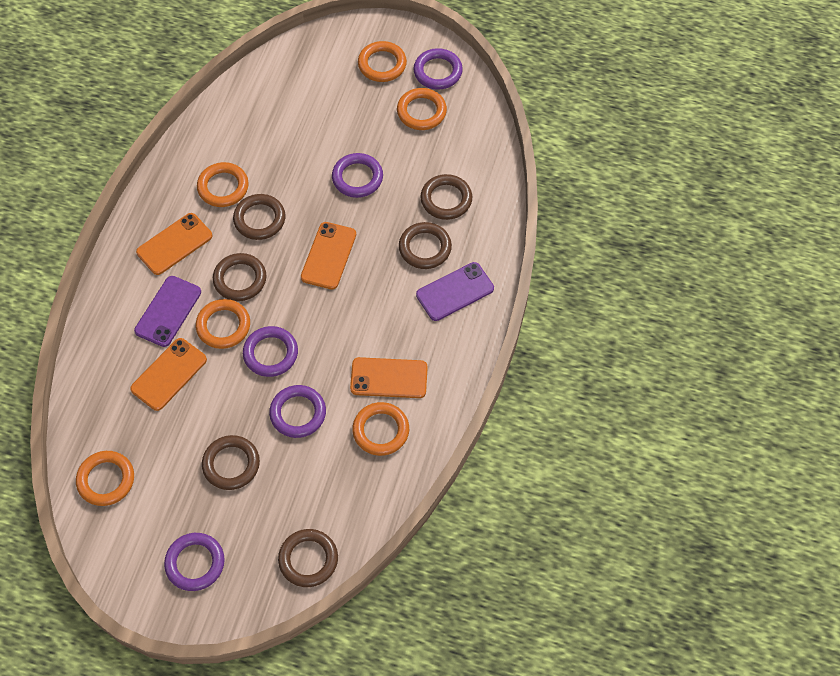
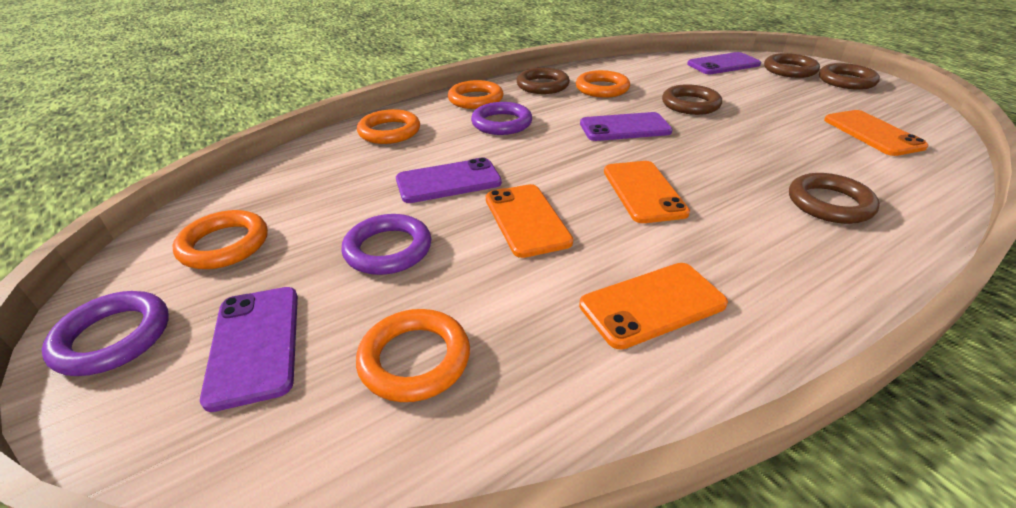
brown ring: [202,435,260,490] [213,253,266,301] [233,194,285,240] [278,529,338,587] [399,222,452,269] [420,174,472,220] = 6 -> [517,68,570,94] [662,84,722,115] [764,53,820,78] [789,173,880,224] [819,63,880,90] = 5
orange ring: [76,451,134,506] [196,299,250,349] [197,162,249,207] [352,402,409,456] [358,41,407,82] [397,88,447,130] = 6 -> [172,210,268,269] [356,309,470,402] [357,109,420,144] [448,80,503,109] [576,70,630,98] = 5
purple phone: [134,276,201,347] [416,262,494,321] = 2 -> [200,287,298,412] [396,157,502,203] [580,112,673,141] [687,52,761,74] = 4
purple ring: [164,533,225,591] [243,326,298,377] [269,385,326,438] [332,153,383,198] [413,48,463,90] = 5 -> [42,291,169,376] [342,214,431,275] [471,102,532,135] = 3

